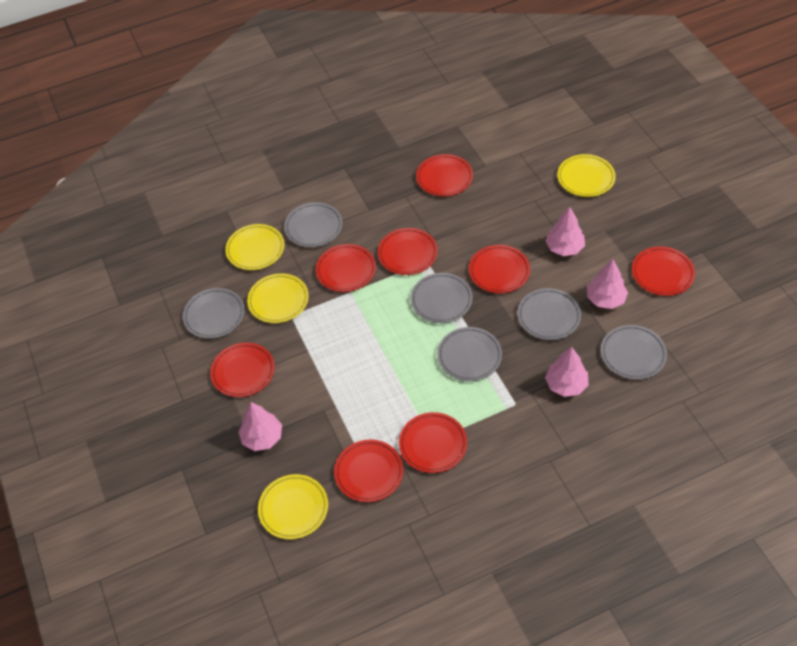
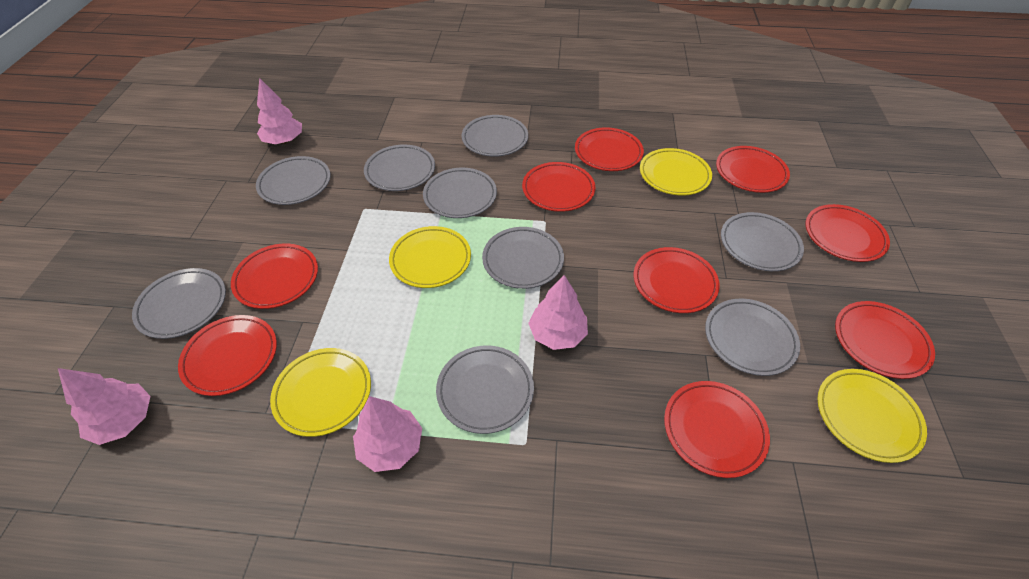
grey plate: [183,288,245,339] [284,202,342,247] [410,273,473,323] [437,327,502,381] [517,288,581,340] [601,325,667,380] = 6 -> [132,268,226,339] [256,156,330,205] [364,144,435,191] [423,168,497,218] [436,345,534,434] [462,115,528,157] [482,227,564,289] [705,298,800,376] [721,212,804,271] = 9
red plate: [210,343,275,397] [316,244,376,292] [334,440,403,502] [378,228,438,275] [399,412,467,473] [416,154,473,196] [469,245,530,293] [632,247,695,296] = 8 -> [178,315,277,396] [231,244,318,309] [522,162,595,212] [575,127,644,171] [633,247,720,313] [664,381,770,478] [716,146,790,193] [805,204,890,262] [835,301,935,379] = 9

